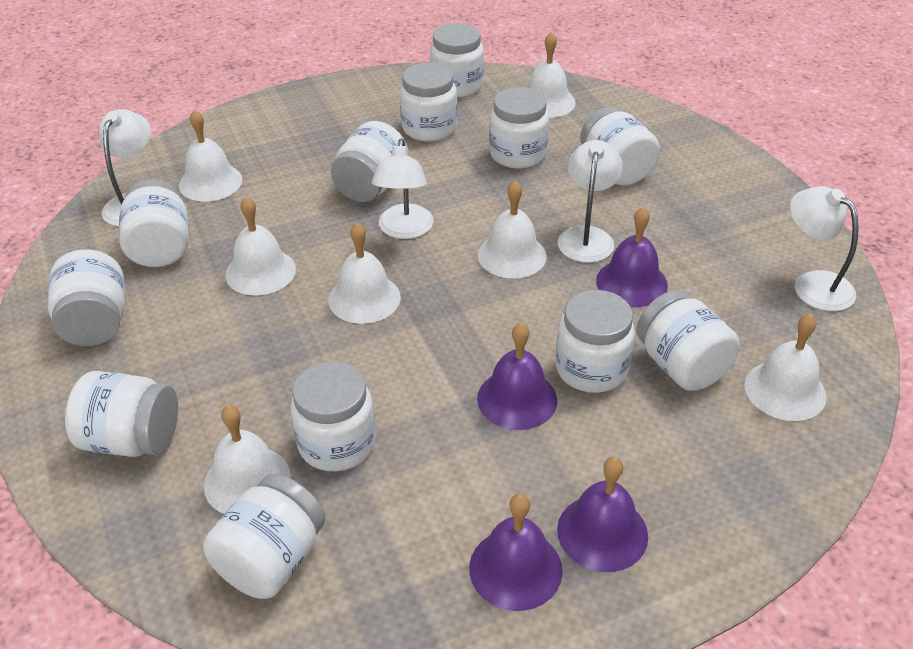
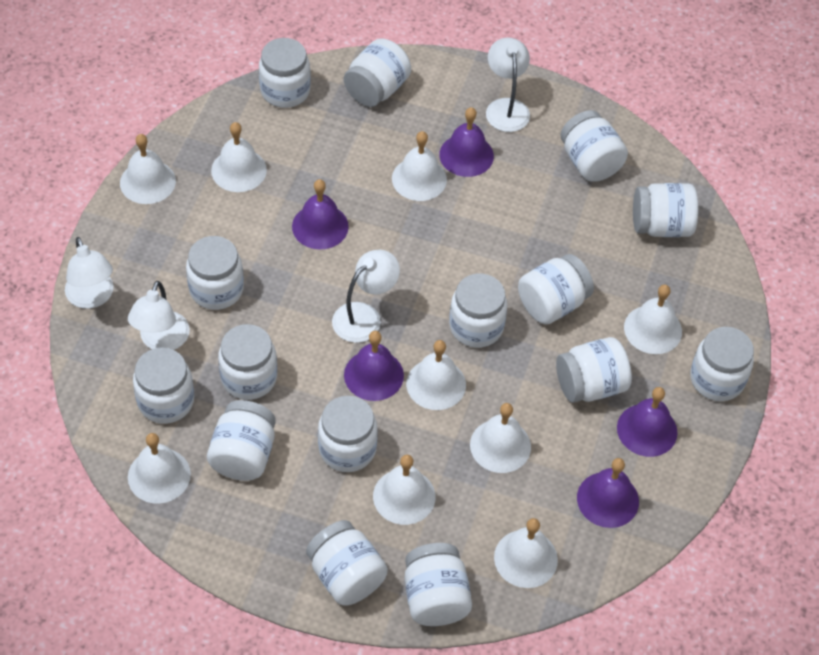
purple bell: [469,494,563,611] [477,322,557,430] [557,457,648,572] [596,207,668,307] = 4 -> [292,179,349,249] [344,331,404,401] [439,107,494,177] [577,458,639,528] [617,387,678,457] = 5
white bell: [179,109,242,202] [204,405,291,514] [225,197,296,295] [329,223,401,324] [478,180,547,278] [528,32,576,118] [744,314,827,421] = 7 -> [120,134,176,204] [128,433,191,504] [211,122,267,192] [373,455,435,525] [392,131,447,201] [406,340,466,410] [470,403,531,473] [494,518,558,588] [624,285,682,354] = 9
white jar: [48,249,125,346] [65,371,178,457] [119,179,189,267] [203,474,325,599] [290,361,376,471] [331,121,409,202] [400,63,457,141] [430,23,484,98] [489,87,549,169] [556,290,635,393] [580,107,660,186] [636,290,740,391] = 12 -> [133,348,194,424] [186,236,244,310] [207,400,276,481] [218,324,277,400] [259,38,311,108] [306,520,388,605] [318,396,378,472] [344,38,411,107] [405,543,472,626] [449,274,508,348] [518,254,594,324] [556,337,632,403] [560,110,628,181] [633,183,698,237] [690,327,754,401] = 15

